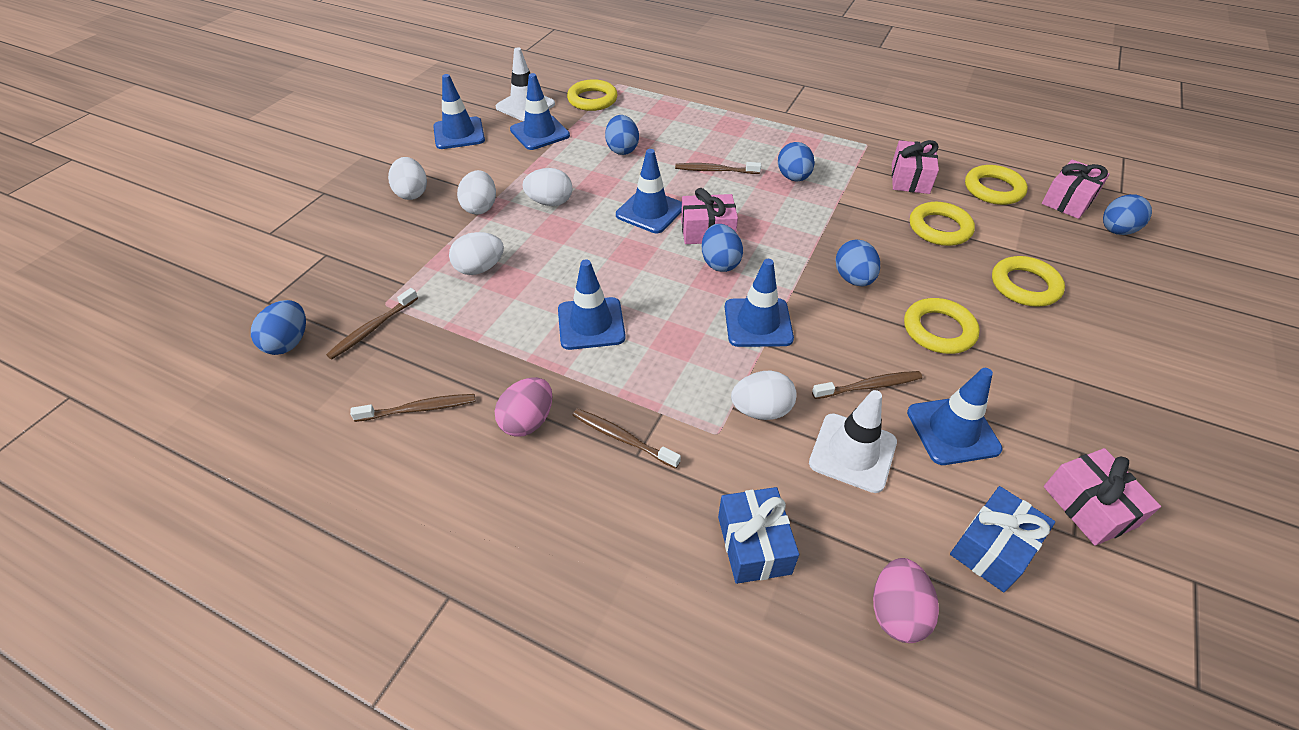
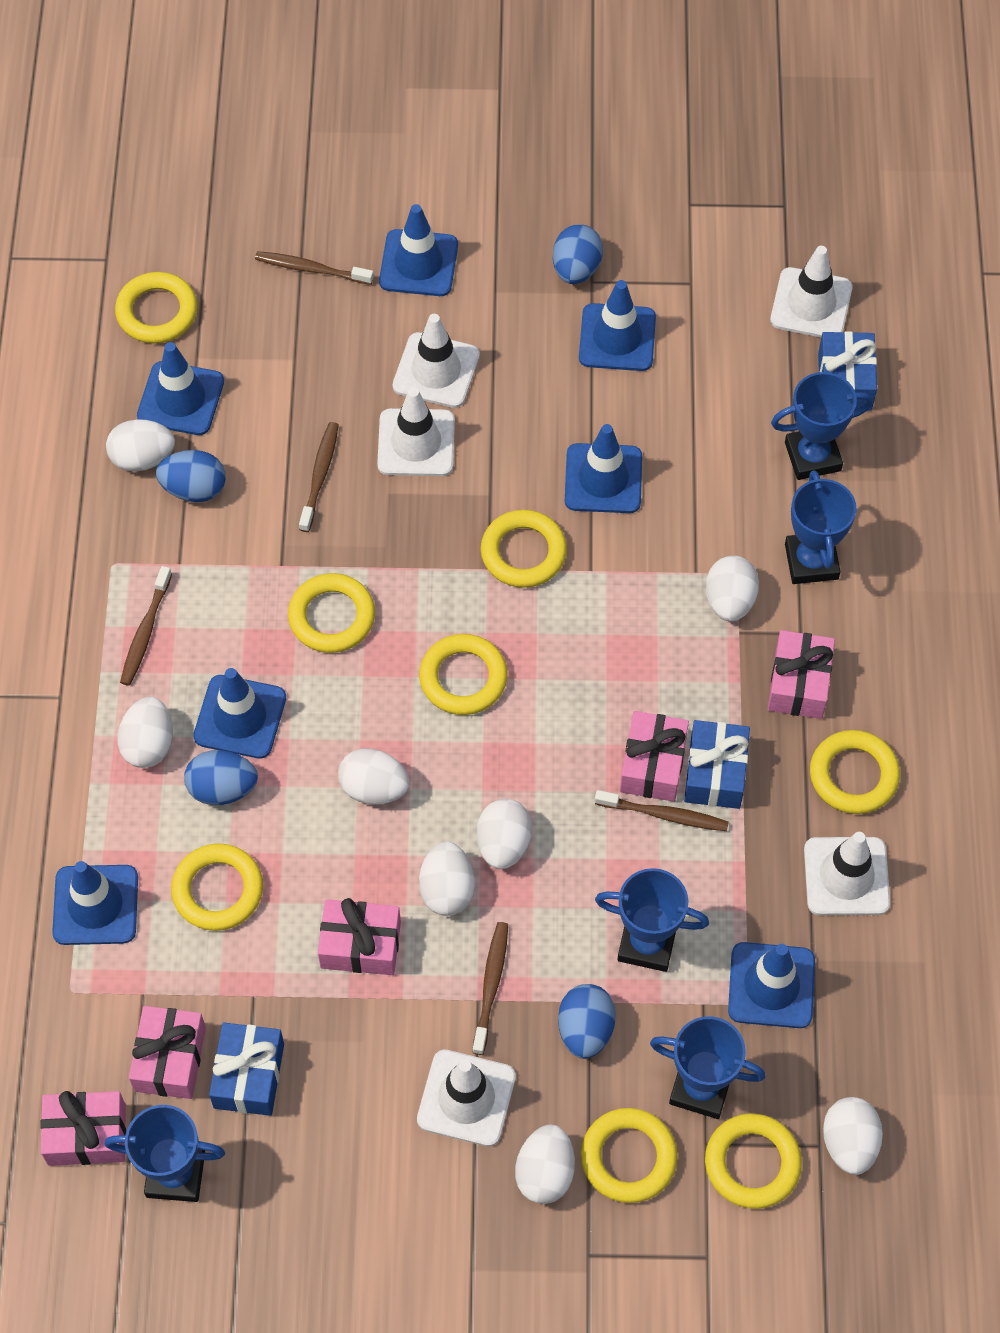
blue egg: [251,300,306,355] [605,115,639,155] [702,224,743,272] [778,142,815,182] [835,240,880,286] [1103,194,1152,235] = 6 -> [156,450,226,502] [184,750,258,805] [553,224,603,284] [558,984,616,1059] = 4
blue gift: [718,487,799,584] [950,486,1055,592] = 2 -> [209,1022,284,1116] [684,720,750,809] [818,331,877,411] = 3
blue traffic cone: [433,74,485,149] [510,73,570,150] [558,259,626,350] [616,149,682,233] [725,259,794,347] [907,368,1002,465] = 6 -> [52,861,138,945] [137,342,224,435] [193,668,286,759] [379,204,458,296] [565,424,642,513] [579,280,656,371] [728,942,815,1028] = 7
blue trophy: none = 0 -> [105,1105,225,1202] [595,868,709,972] [650,1016,766,1119] [771,372,873,480] [785,470,856,584] = 5
pink egg: [495,377,552,437] [873,558,939,643] = 2 -> none = 0
pink gift: [681,188,738,244] [892,140,939,194] [1042,160,1110,219] [1044,448,1161,546] = 4 -> [40,1091,126,1166] [129,1006,206,1099] [318,898,401,975] [620,711,689,802] [768,630,835,719] = 5
white egg: [388,157,427,200] [449,232,504,275] [457,170,496,215] [523,168,572,206] [731,371,797,420] = 5 -> [106,419,175,472] [117,697,173,768] [338,748,410,805] [419,841,475,916] [477,799,532,869] [515,1124,575,1204] [706,555,759,621] [823,1097,883,1175] = 8
white traffic cone: [496,47,555,121] [809,390,897,493] = 2 -> [377,387,455,476] [393,314,480,408] [417,1050,516,1147] [770,246,853,337] [804,832,890,915] = 5
yellow ring: [567,79,618,111] [904,298,980,354] [910,202,975,246] [965,165,1028,205] [992,256,1065,307] = 5 -> [115,272,197,343] [171,844,263,931] [288,573,375,653] [419,634,508,715] [481,510,567,588] [581,1108,678,1203] [705,1113,802,1209] [810,730,900,814] = 8

